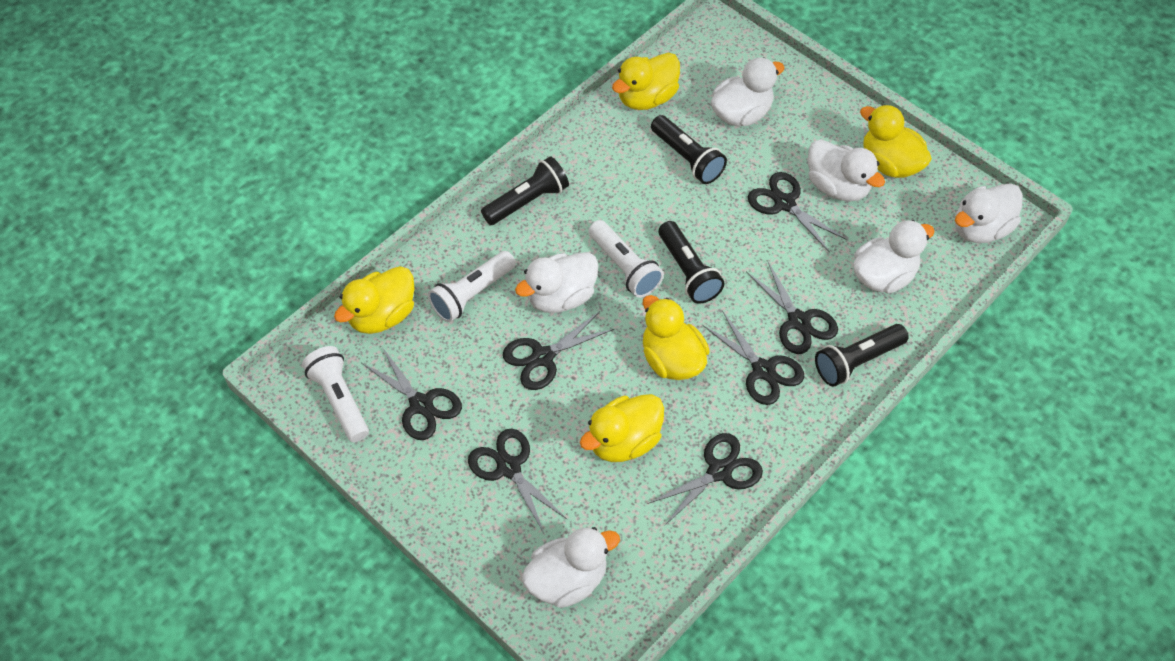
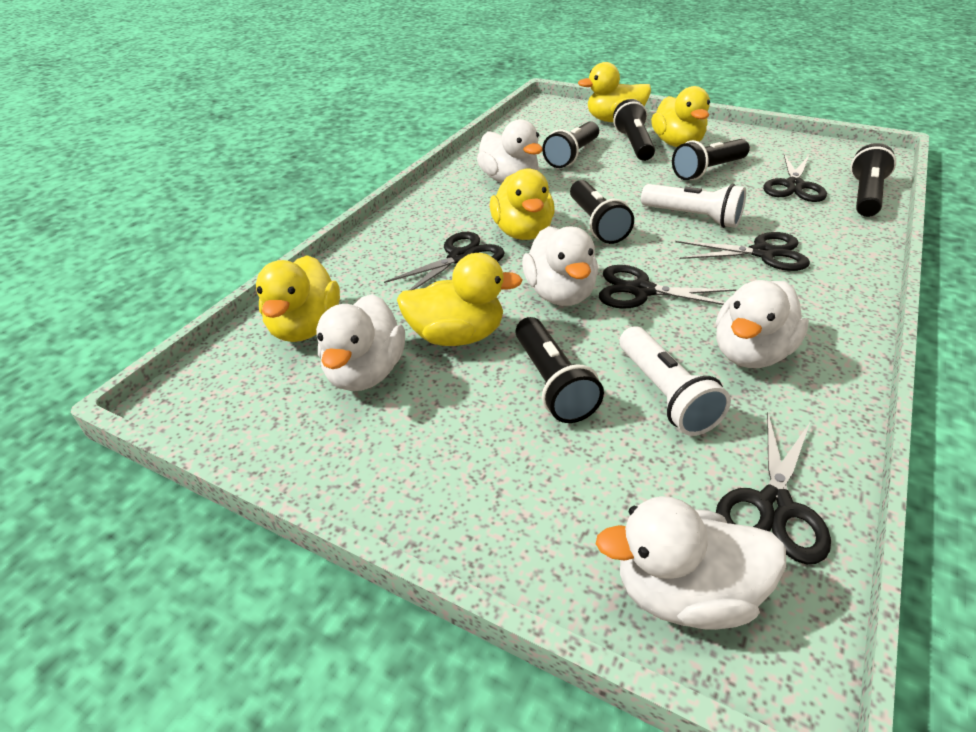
black flashlight: [481,156,569,225] [651,115,727,184] [659,221,724,304] [815,324,909,386] = 4 -> [515,317,604,423] [542,121,599,168] [570,180,634,244] [613,99,655,161] [672,139,750,180] [850,143,896,217] = 6
black scissors: [362,347,462,440] [468,428,568,535] [503,311,614,390] [647,433,763,526] [703,310,804,405] [746,260,838,354] [748,172,847,253] = 7 -> [384,232,505,290] [599,265,736,309] [675,232,810,271] [716,412,831,564] [763,154,827,202] = 5
white duck: [515,252,598,313] [522,527,620,608] [711,57,785,127] [808,139,885,201] [853,220,935,294] [955,183,1023,243] = 6 -> [316,294,405,391] [477,119,543,183] [522,226,598,306] [596,496,786,630] [716,280,809,368] = 5
white flashlight: [302,346,369,442] [428,251,516,322] [589,220,664,298] = 3 -> [620,326,731,436] [641,184,746,228] = 2

